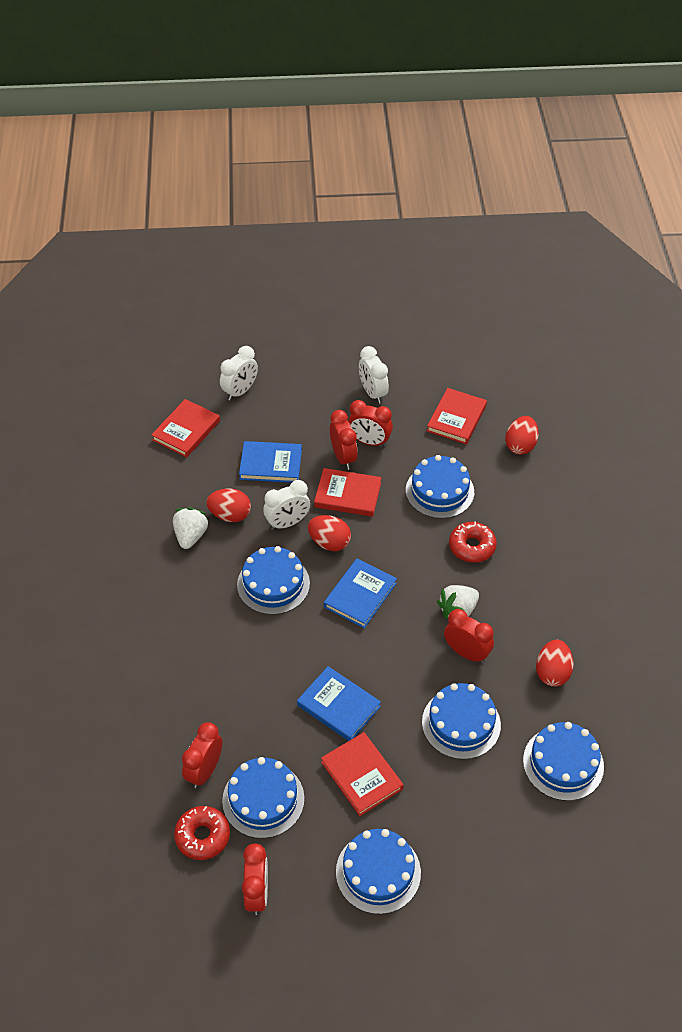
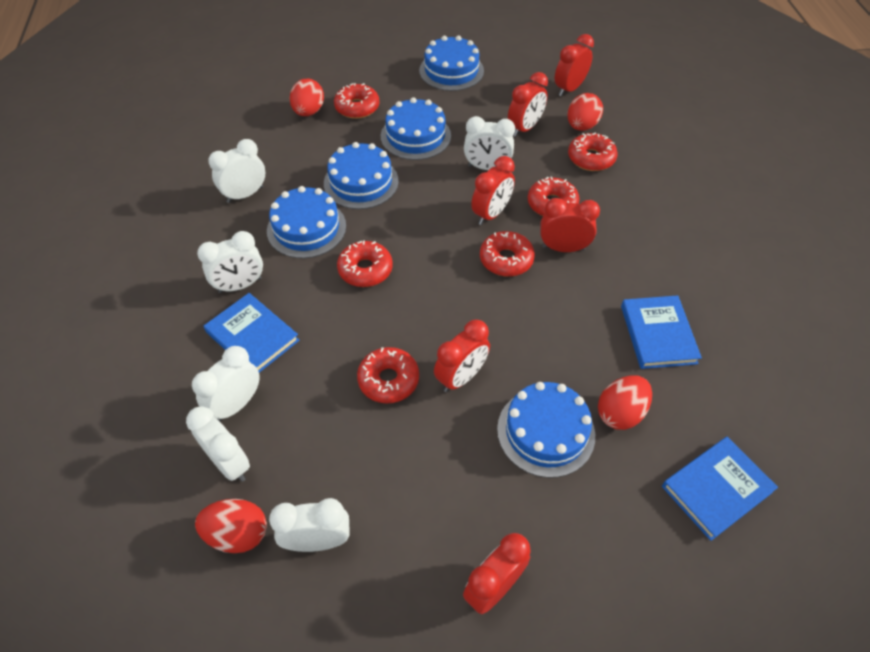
blue cake: [222,757,304,838] [237,546,310,615] [336,829,421,914] [406,455,474,519] [422,683,501,760] [523,722,604,801] = 6 -> [267,186,346,258] [324,142,399,209] [381,97,451,160] [419,35,484,91] [497,382,595,478] = 5
red book: [151,399,220,457] [314,468,381,517] [321,732,403,816] [427,388,487,444] = 4 -> none = 0
red clock: [182,722,222,788] [242,843,268,915] [330,410,358,470] [348,400,393,447] [444,609,494,663] = 5 -> [434,320,490,392] [463,533,530,614] [471,156,515,225] [508,72,548,137] [541,198,600,252] [555,34,594,97] = 6
red donut: [174,806,230,860] [449,522,497,563] = 2 -> [334,83,380,119] [337,241,393,287] [357,347,419,403] [480,231,535,277] [528,176,580,216] [568,132,618,171] = 6
white clock: [220,346,258,401] [263,480,310,530] [359,346,389,404] = 3 -> [186,406,250,482] [192,346,260,422] [197,231,263,293] [208,139,265,203] [269,498,350,552] [464,116,515,170] = 6
white strawberry: [173,507,209,549] [437,585,479,619] = 2 -> none = 0

